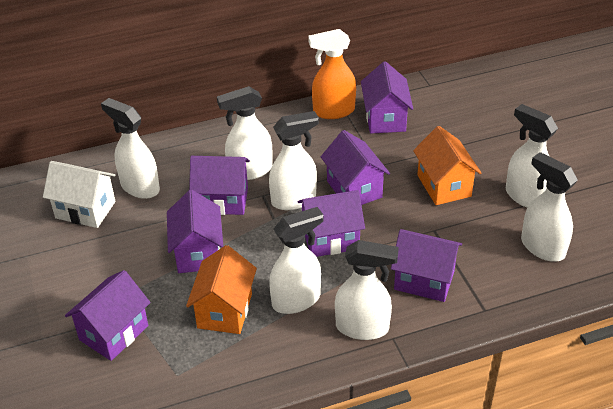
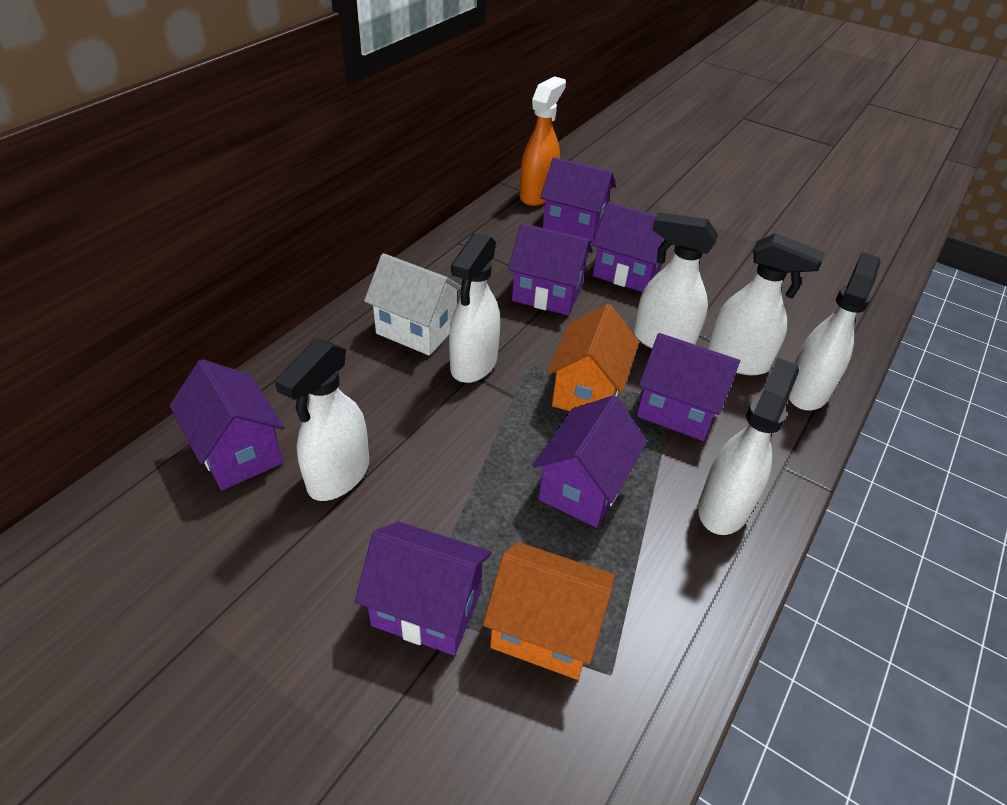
white spray bottle: [101,98,160,199] [217,86,272,180] [269,111,319,210] [269,207,324,314] [335,240,399,340] [506,104,558,207] [521,152,578,262] = 7 -> [275,339,369,501] [449,233,500,383] [634,212,718,349] [698,358,799,535] [707,233,825,375] [789,252,881,410] = 6

